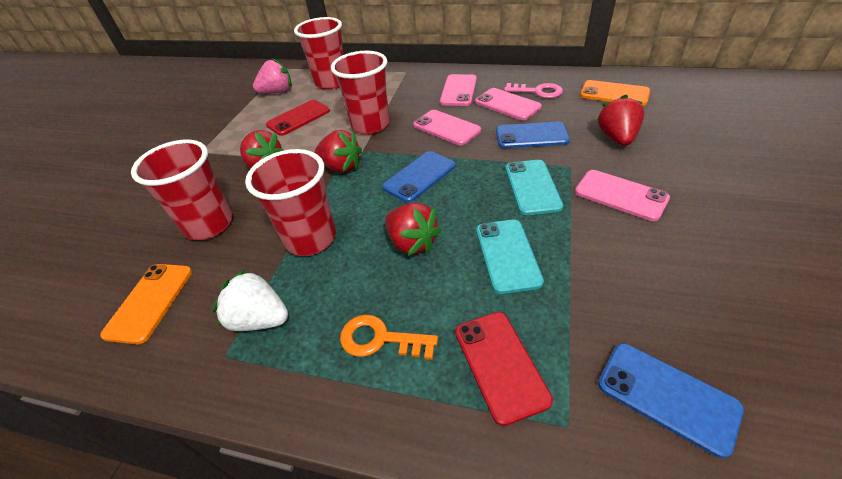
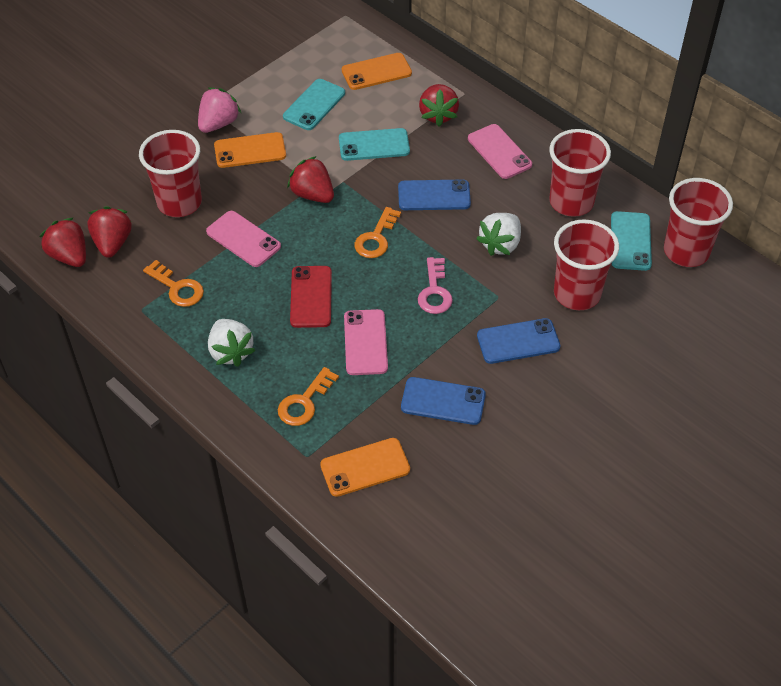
orange key: [340,315,438,360] = 1 -> [143,260,204,307] [278,367,339,426] [354,207,401,258] = 3
orange phone: [100,264,192,344] [580,80,650,106] = 2 -> [214,132,286,168] [320,438,410,497] [342,53,412,90] = 3
pink phone: [413,110,481,146] [440,74,477,106] [475,88,542,120] [575,170,670,221] = 4 -> [206,211,281,267] [344,309,388,375] [468,124,532,179] = 3
red phone: [266,100,330,136] [455,312,553,426] = 2 -> [290,266,332,328] = 1
turquoise phone: [476,219,544,294] [505,160,563,215] = 2 -> [283,79,345,130] [339,128,410,161] [611,211,652,271] = 3
white strawberry: [213,269,288,331] = 1 -> [208,319,256,367] [476,213,521,256] = 2

